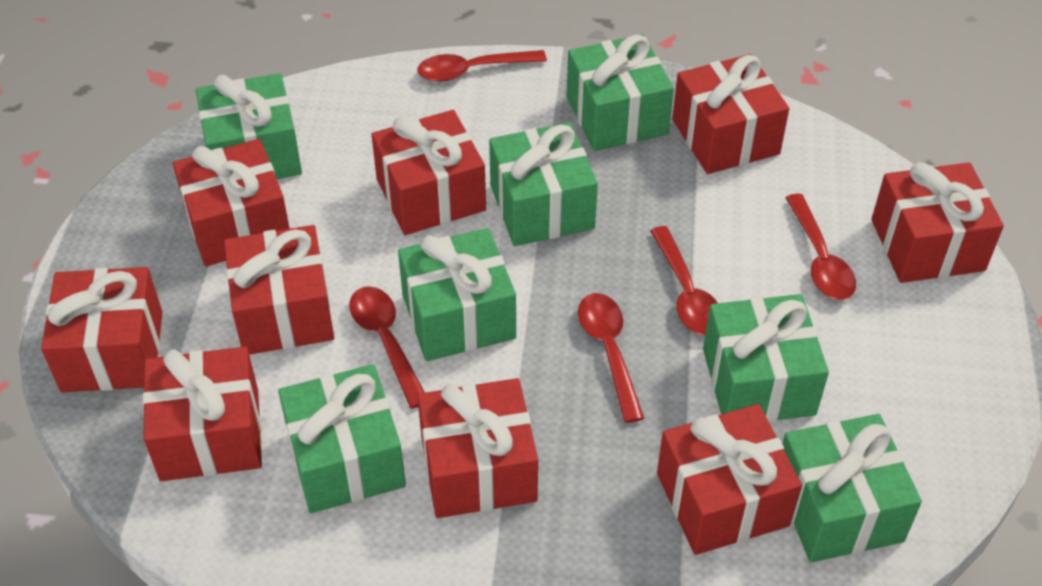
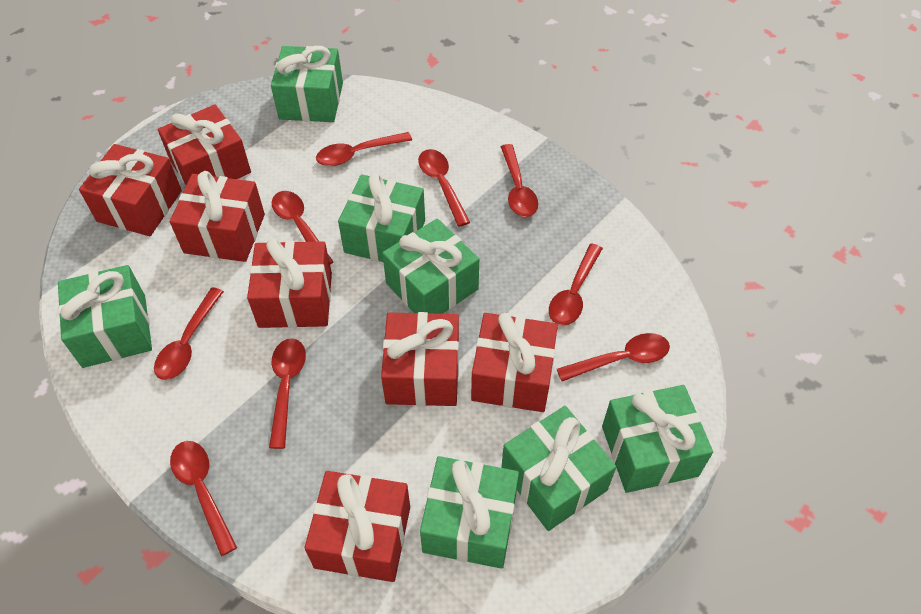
red gift: [41,267,163,392] [143,347,262,481] [173,139,290,266] [224,225,334,355] [372,110,486,235] [417,378,538,518] [657,404,802,555] [672,54,789,174] [871,162,1004,283] = 9 -> [79,144,182,236] [158,104,251,185] [170,171,265,262] [247,238,332,328] [304,471,410,582] [381,312,459,406] [471,313,558,412] = 7
red spoon: [349,286,425,409] [417,50,547,82] [578,293,644,423] [650,226,717,335] [785,194,856,300] = 5 -> [154,287,224,380] [170,441,237,556] [269,338,306,449] [272,191,333,264] [316,132,412,166] [418,149,470,227] [501,144,538,217] [549,243,603,326] [557,333,670,381] = 9

